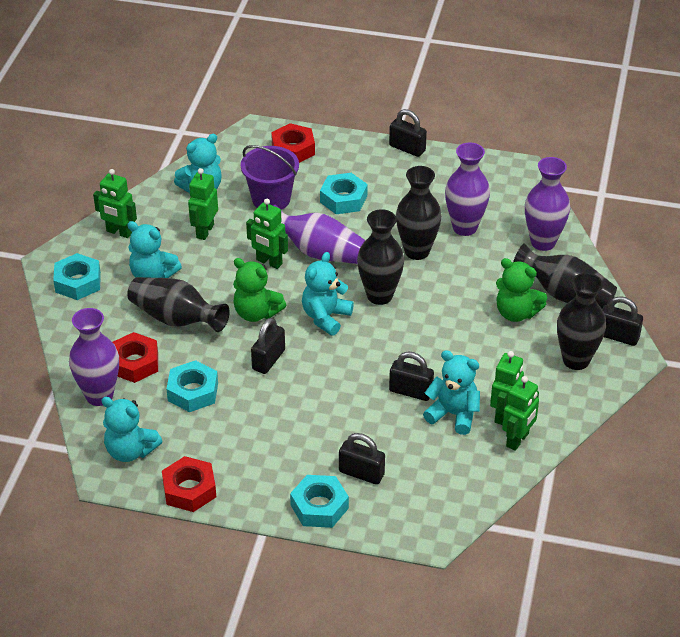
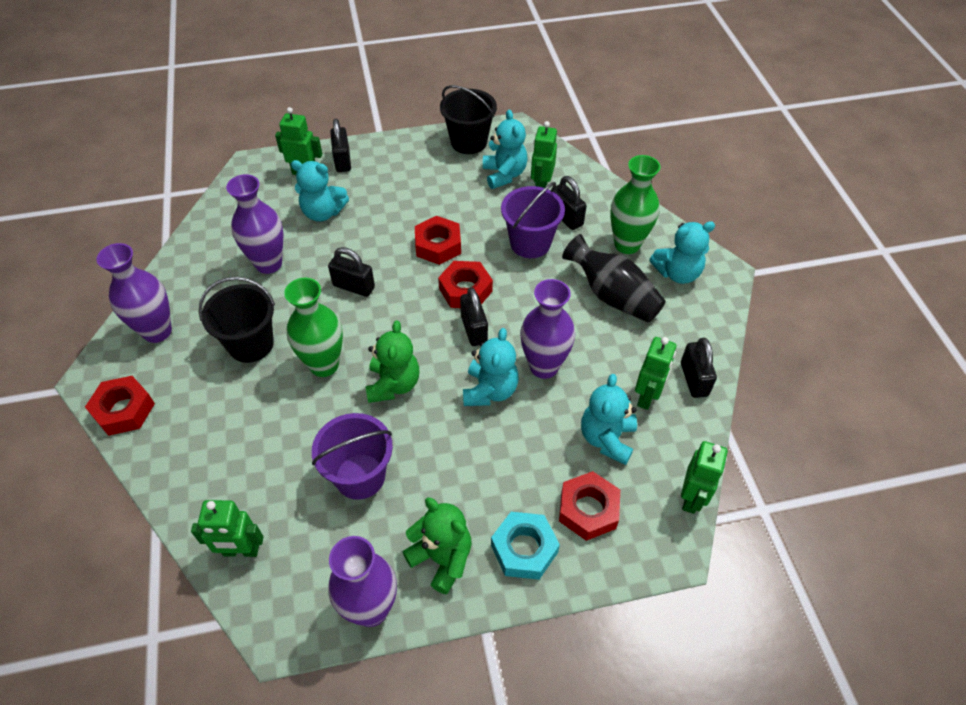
black bucket: none = 0 -> [199,277,275,363] [440,85,497,154] = 2
black vase: [127,277,230,332] [357,209,404,305] [396,166,442,260] [513,243,617,309] [557,273,606,370] = 5 -> [562,234,666,322] = 1
green vase: none = 0 -> [284,278,343,377] [610,155,660,254] = 2
purple bucket: [241,145,299,210] = 1 -> [312,413,393,500] [501,182,565,258] = 2
red nut: [113,332,158,383] [162,456,216,512] [271,123,315,163] = 3 -> [85,376,155,436] [415,216,461,265] [438,261,493,308] [559,471,620,541] = 4
turquoise nut: [53,253,101,300] [167,360,218,412] [290,475,349,528] [320,173,368,214] = 4 -> [491,512,560,580] = 1

